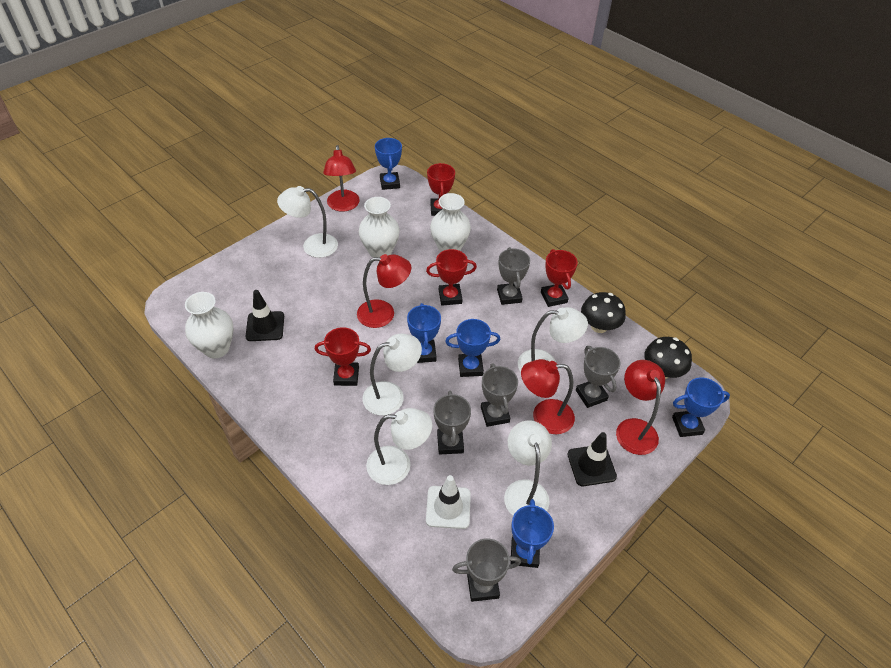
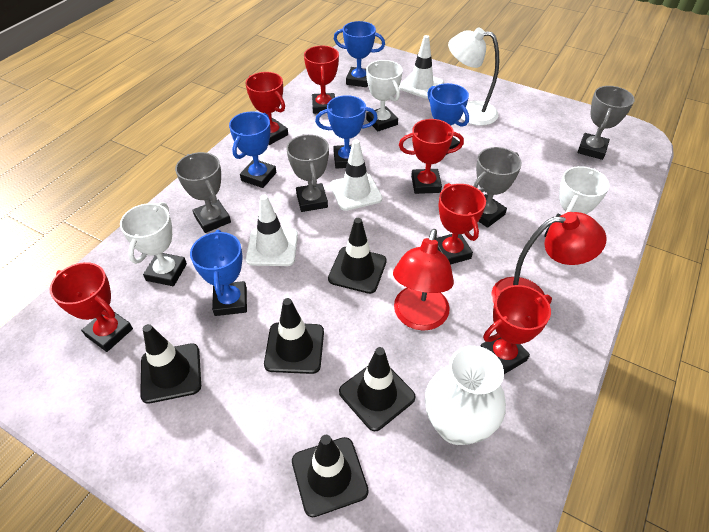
black mushroom: [581,292,626,333] [644,337,692,379] = 2 -> none = 0
black traffic cone: [245,290,284,341] [568,432,617,486] = 2 -> [140,324,201,404] [264,298,324,374] [292,435,369,517] [328,218,387,294] [339,347,416,431] = 5
grey trophy: [434,391,471,454] [452,539,521,602] [481,363,518,427] [497,247,530,305] [576,346,620,408] = 5 -> [175,152,231,233] [286,134,329,212] [474,147,522,228] [578,86,635,160] = 4
red lamp: [323,145,360,212] [357,254,411,328] [521,359,575,434] [616,360,665,455] = 4 -> [393,229,454,331] [491,212,606,303] = 2
red trophy: [314,327,371,386] [426,249,477,306] [427,163,455,216] [541,249,578,307] = 4 -> [50,262,133,352] [245,72,288,145] [304,46,339,114] [399,119,464,194] [436,183,486,265] [480,285,552,374] = 6
white lamp: [277,186,338,258] [362,334,422,416] [366,408,432,485] [504,421,552,516] [518,307,588,371] = 5 -> [448,28,499,126] = 1
white traffic cone: [426,475,471,529] = 1 -> [246,195,298,266] [330,139,382,211] [399,35,444,99] = 3
white trophy: none = 0 -> [120,202,187,286] [366,60,402,131] [544,166,609,237] = 3
white vase: [185,292,234,359] [359,197,400,258] [430,193,471,252] = 3 -> [425,346,506,445] = 1

